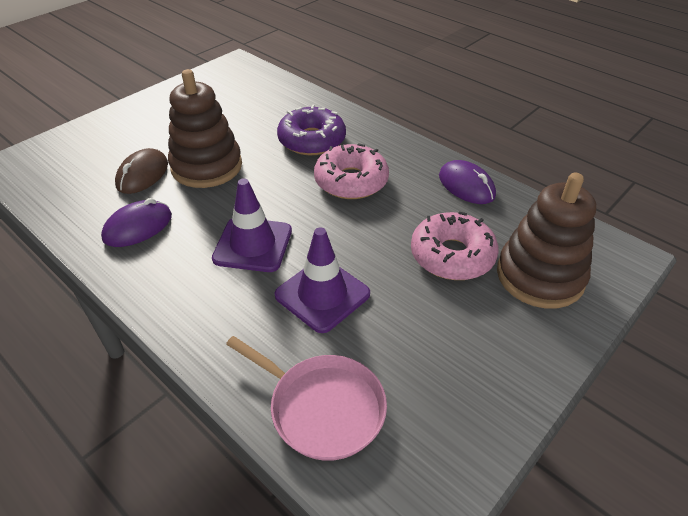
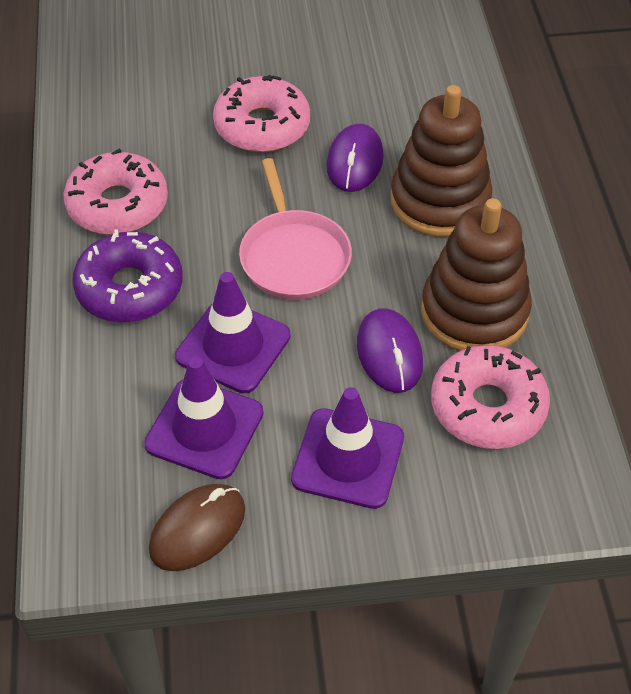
pink donut: [314,143,389,199] [411,212,499,280] = 2 -> [63,149,168,235] [213,75,310,152] [431,345,550,449] = 3
purple traffic cone: [212,178,292,272] [275,227,370,333] = 2 -> [144,357,263,479] [175,272,291,393] [291,387,404,509] = 3

